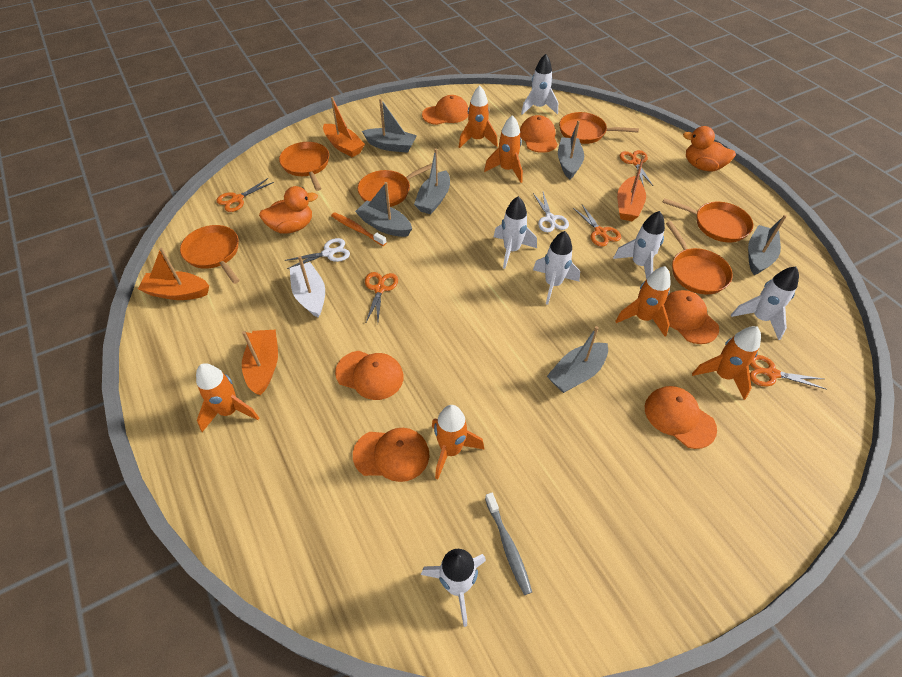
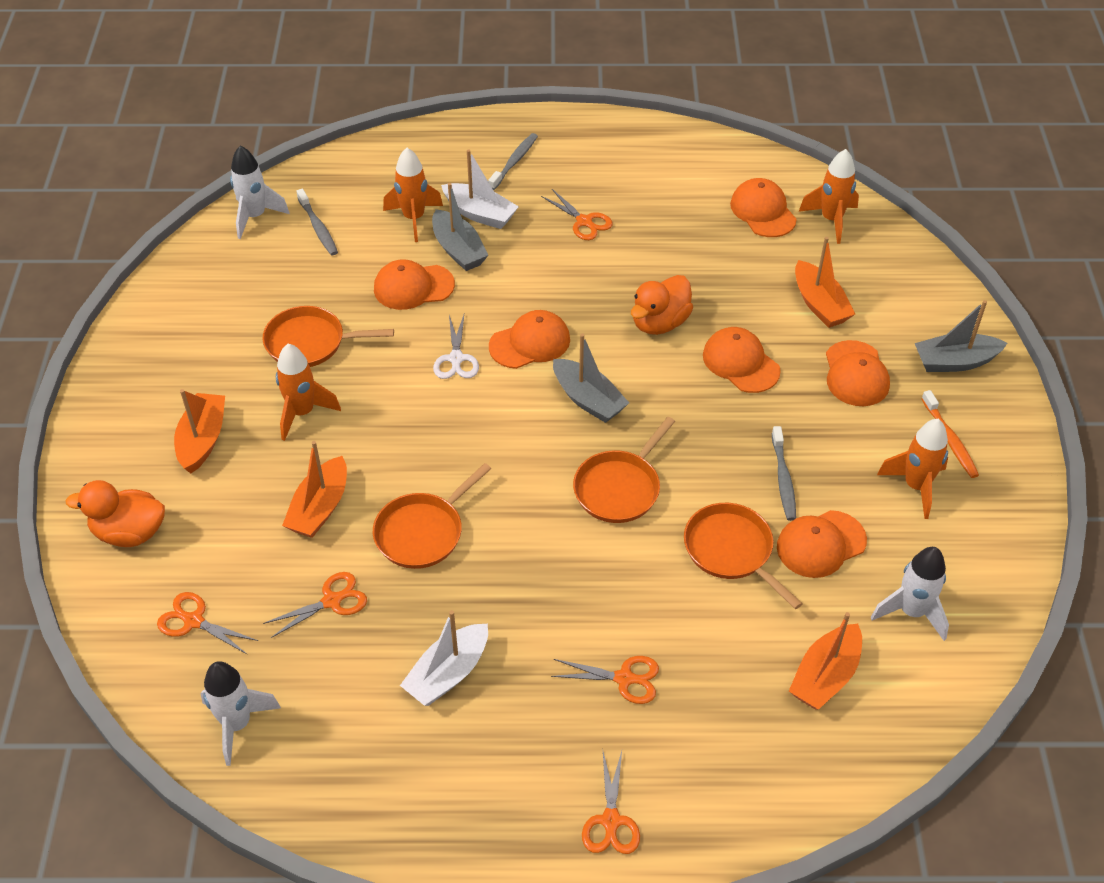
grey boat: [355,182,412,237] [362,98,417,153] [414,148,450,214] [547,326,608,393] [558,121,584,179] [748,215,787,275] = 6 -> [432,183,488,271] [553,333,629,423] [915,300,1007,372] = 3
grey toothbrush: [485,493,532,595] = 1 -> [297,189,338,255] [488,133,538,190] [772,426,796,521] = 3
orange pan: [180,225,240,284] [279,142,329,191] [358,163,432,207] [559,112,639,144] [662,198,753,242] [666,221,733,294] = 6 -> [263,306,394,367] [373,463,491,569] [573,417,675,523] [684,503,803,609] = 4
orange rocket: [196,363,259,432] [432,405,484,479] [459,86,498,148] [484,115,523,183] [615,266,671,336] [692,326,761,400] = 6 -> [276,344,341,441] [383,148,443,242] [799,149,859,244] [877,419,948,519] = 4
white boat: [290,256,325,318] = 1 -> [400,610,488,706] [441,149,519,229] = 2
white rocket: [421,549,486,627] [493,196,537,269] [521,54,558,115] [533,231,580,305] [613,211,665,279] [731,266,799,340] = 6 -> [200,661,281,766] [230,146,290,239] [871,547,949,641] = 3
white scissors: [284,238,350,269] [533,192,569,232] = 2 -> [433,315,479,379] = 1

